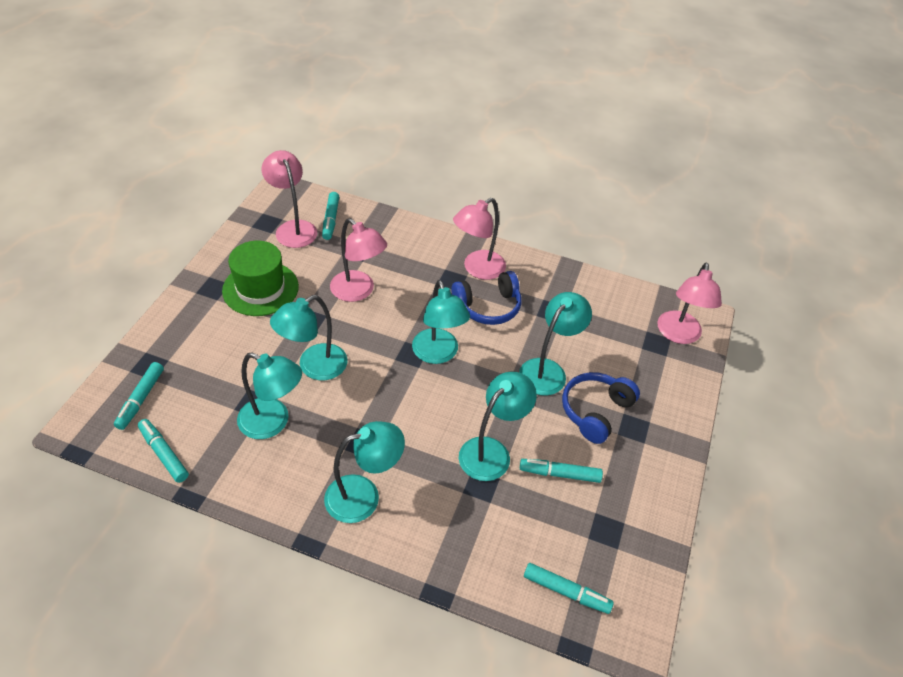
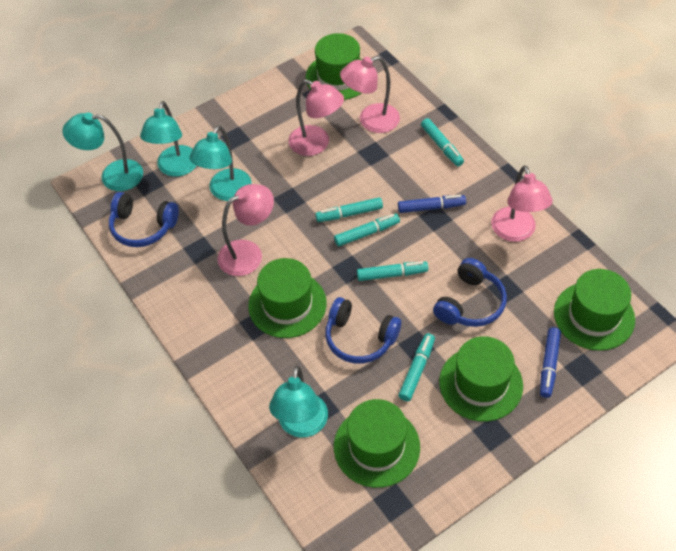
blue headphones: [452,271,521,325] [562,372,640,444] = 2 -> [109,192,179,247] [325,297,402,364] [433,258,507,327] = 3
blue marker: none = 0 -> [398,195,466,213] [540,327,561,398] = 2
green hat: [222,241,299,316] = 1 -> [248,258,327,338] [306,33,362,100] [334,399,420,488] [439,336,523,422] [554,269,635,351] = 5
turquoise lamp: [237,352,302,439] [270,295,348,380] [324,421,405,523] [412,280,470,364] [459,372,537,481] [519,292,592,396] = 6 -> [62,112,143,191] [140,101,196,177] [189,126,252,201] [269,366,328,438] = 4

